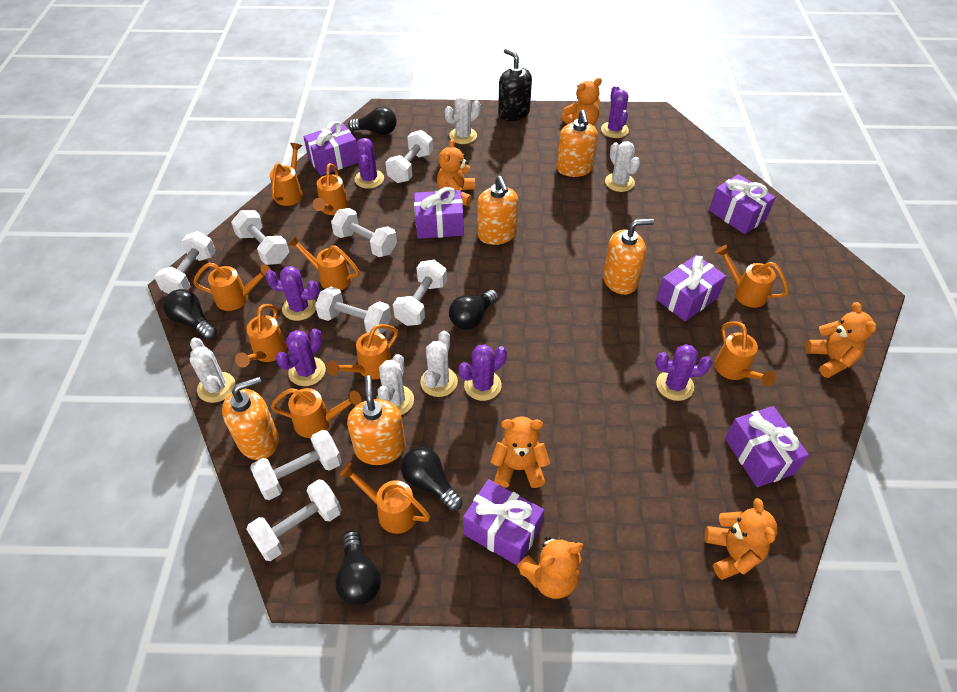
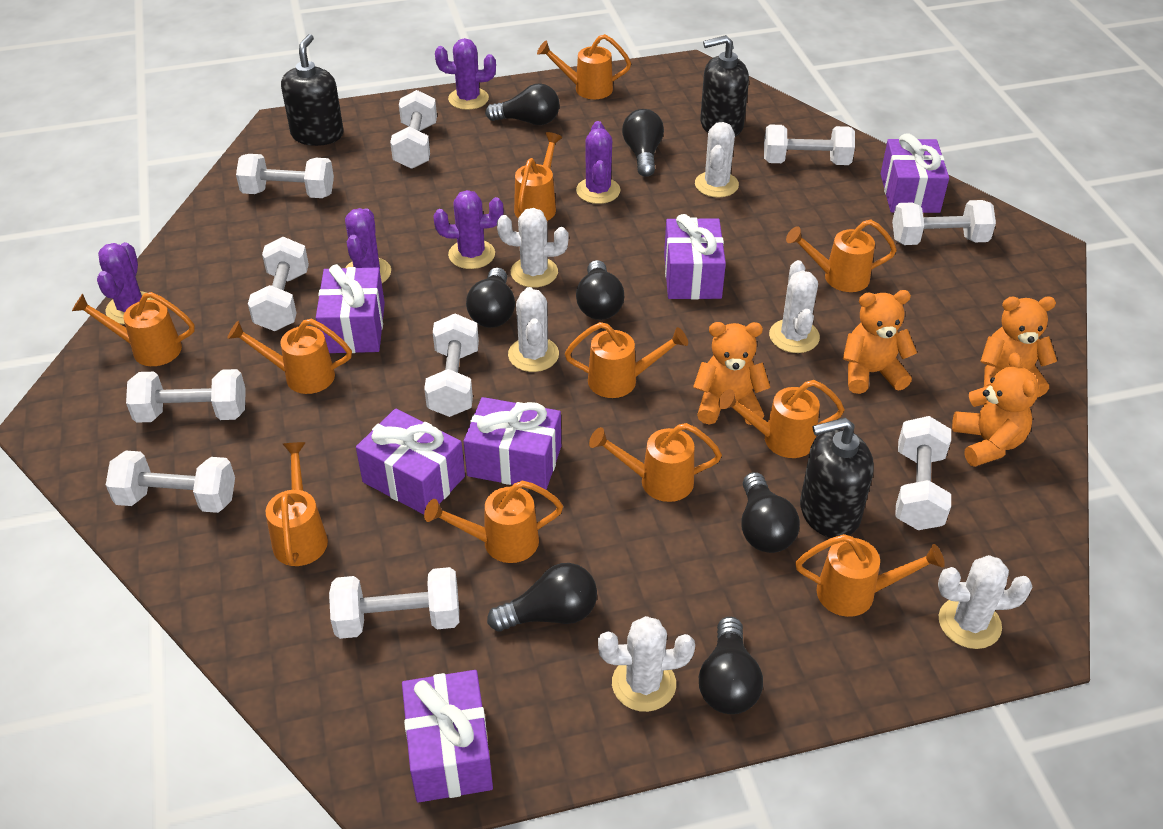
black light bulb: [163,289,217,339] [335,531,381,606] [348,107,397,135] [401,447,463,511] [449,290,498,330] = 5 -> [466,267,515,328] [485,83,560,125] [487,563,597,631] [576,260,624,320] [622,109,664,177] [699,617,763,714] [741,472,800,553] = 7
black soap dispenser: [498,48,532,121] = 1 -> [281,34,344,146] [700,35,749,137] [800,418,874,538] = 3
orange soap dispenser: [222,377,279,460] [347,375,405,465] [477,176,518,245] [556,110,598,177] [603,219,654,295] = 5 -> none = 0
orange teddy bear: [437,139,475,206] [491,416,550,488] [517,536,583,599] [561,78,602,126] [704,498,778,580] [806,302,877,378] = 6 -> [693,322,770,425] [843,290,917,394] [952,353,1039,467] [980,297,1057,397] = 4
orange watering can: [193,263,272,311] [235,304,287,367] [270,143,303,206] [271,388,362,438] [288,235,359,291] [313,163,348,215] [327,324,398,379] [340,463,430,534] [714,321,776,386] [715,245,789,308] = 10 -> [72,292,195,366] [227,319,352,394] [266,442,328,566] [424,481,563,563] [514,132,562,221] [537,34,631,99] [565,322,688,398] [589,423,722,502] [718,380,845,458] [786,219,897,292] [795,534,945,617] = 11
purple cactus: [265,266,319,321] [276,328,326,386] [355,138,384,189] [459,344,507,401] [601,85,629,138] [655,344,712,401] = 6 -> [97,242,154,324] [345,208,391,283] [434,190,503,269] [435,38,496,110] [576,121,621,204] = 5
white cactus: [189,337,235,403] [376,354,414,415] [420,331,458,397] [445,95,480,144] [605,141,640,192] = 5 -> [497,208,569,288] [508,287,559,372] [598,616,695,712] [695,122,739,198] [769,260,820,353] [938,555,1032,649] = 6
white dumbbell: [155,231,216,294] [231,210,289,265] [246,479,342,561] [250,430,342,500] [315,287,391,334] [331,208,397,257] [385,130,433,183] [393,260,447,326] = 8 -> [106,450,235,513] [126,369,246,423] [236,154,334,198] [248,237,309,331] [329,567,459,639] [390,90,437,169] [424,314,479,417] [764,125,855,165] [892,200,996,245] [895,416,951,530] = 10

